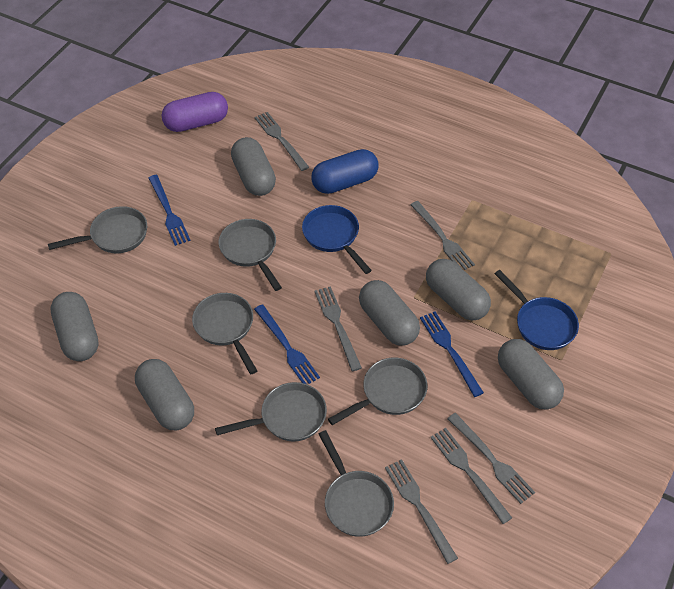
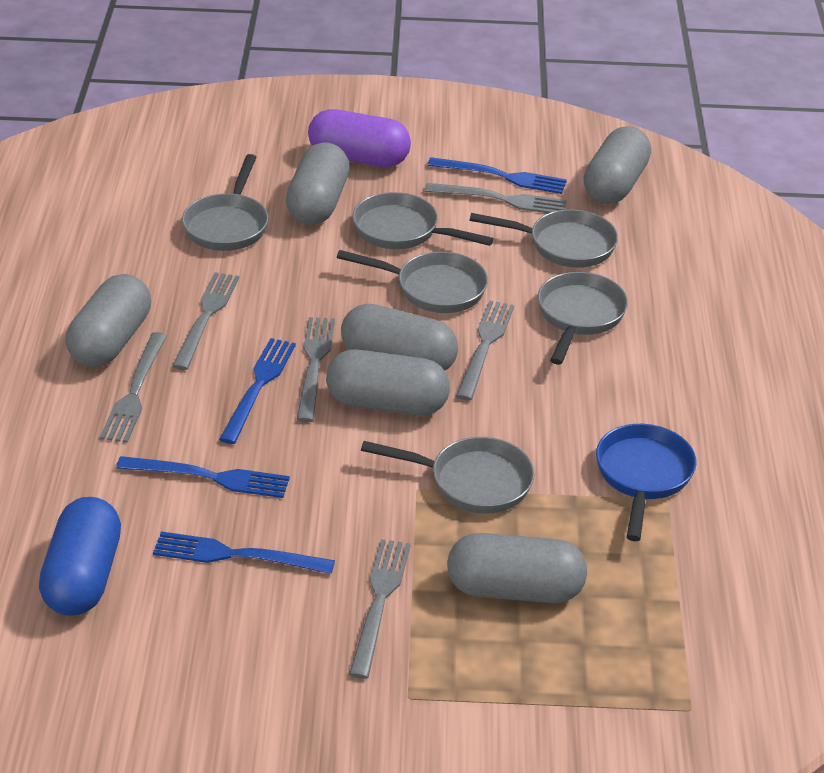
blue fork: [149,175,191,246] [254,304,320,384] [420,312,484,397] = 3 -> [116,456,290,498] [153,531,335,574] [219,338,296,444] [428,157,567,194] = 4
blue pan: [302,205,372,274] [495,270,579,350] = 2 -> [596,424,696,541] = 1

